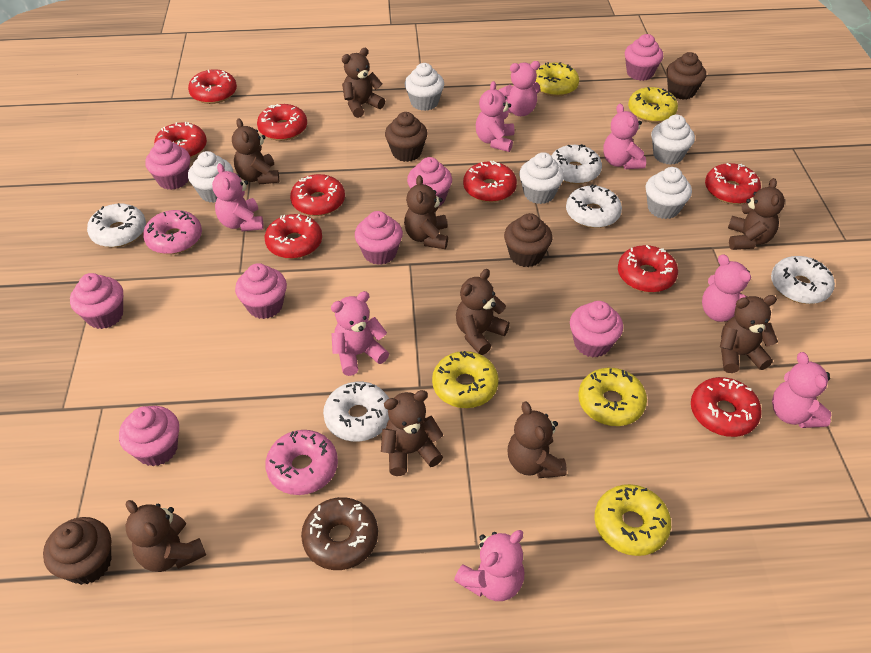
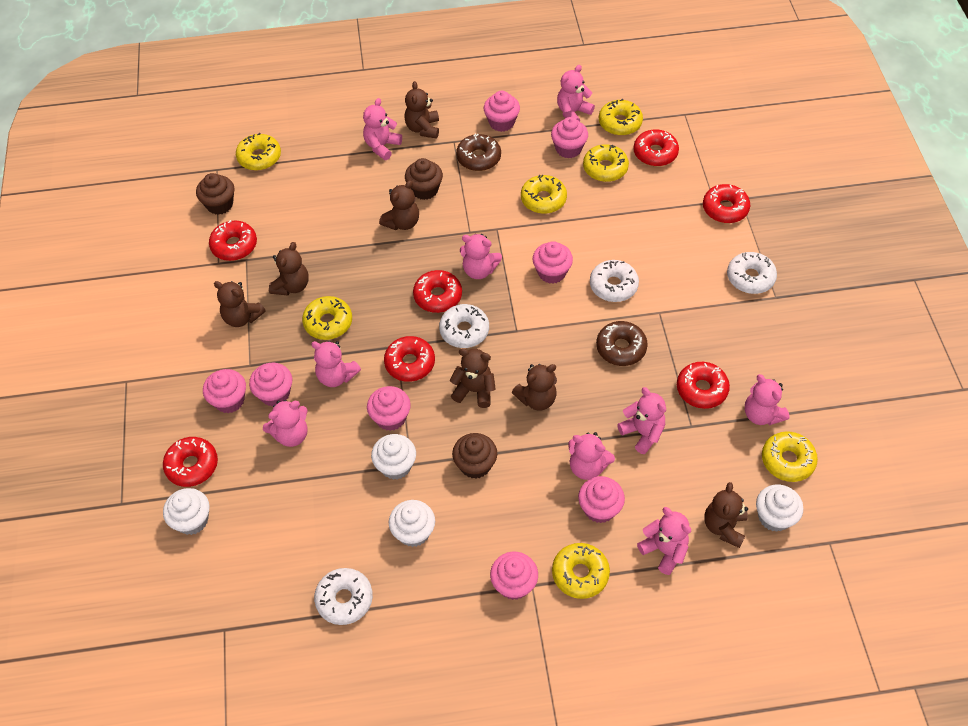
brown cupcake: [43,517,111,585] [385,112,428,162] [504,213,552,267] [666,52,706,100] = 4 -> [196,173,235,215] [405,158,443,200] [452,433,497,479] = 3
brown donut: [301,497,378,570] = 1 -> [456,134,501,171] [596,321,648,366] = 2
brown teddy bear: [125,500,206,572] [232,119,279,184] [342,48,385,118] [381,390,443,476] [404,175,448,249] [456,269,510,355] [508,402,567,478] [720,295,778,373] [728,178,785,250] = 9 -> [214,281,266,327] [269,242,309,295] [379,180,419,230] [404,81,439,139] [449,348,496,408] [512,364,557,411] [705,482,748,548] = 7
pink donut: [143,210,202,254] [265,430,338,495] = 2 -> none = 0
pink teddy bear: [212,163,264,231] [331,291,389,376] [454,530,524,601] [476,81,514,152] [499,61,541,116] [603,104,646,169] [702,254,751,322] [772,352,832,428] = 8 -> [263,400,308,447] [311,341,361,387] [363,98,402,160] [460,234,502,279] [557,65,595,121] [568,432,615,480] [617,387,666,454] [637,507,691,575] [745,374,789,425] = 9
red donut: [154,122,207,158] [188,69,237,104] [257,104,307,141] [265,214,322,259] [290,174,345,216] [463,161,517,202] [618,245,678,293] [691,377,762,437] [705,163,761,204] = 9 -> [163,437,218,487] [209,220,257,261] [384,336,435,382] [413,270,462,313] [634,129,679,166] [677,362,730,409] [703,184,750,223] = 7
white cupcake: [188,151,233,203] [405,63,444,111] [519,152,564,204] [645,167,692,219] [651,115,695,165] = 5 -> [163,488,210,535] [371,434,416,480] [389,500,435,547] [756,485,803,532] = 4
white donut: [87,203,146,247] [323,382,389,442] [551,144,602,184] [566,184,622,228] [771,256,835,304] = 5 -> [314,568,373,625] [439,304,489,348] [590,260,639,302] [727,252,777,294] = 4
yellow donut: [432,351,499,408] [535,62,579,97] [578,368,647,426] [594,484,671,556] [628,87,678,123] = 5 -> [236,133,281,171] [302,296,352,340] [521,175,567,214] [552,543,610,599] [583,144,629,182] [599,99,643,136] [762,431,818,482] = 7

